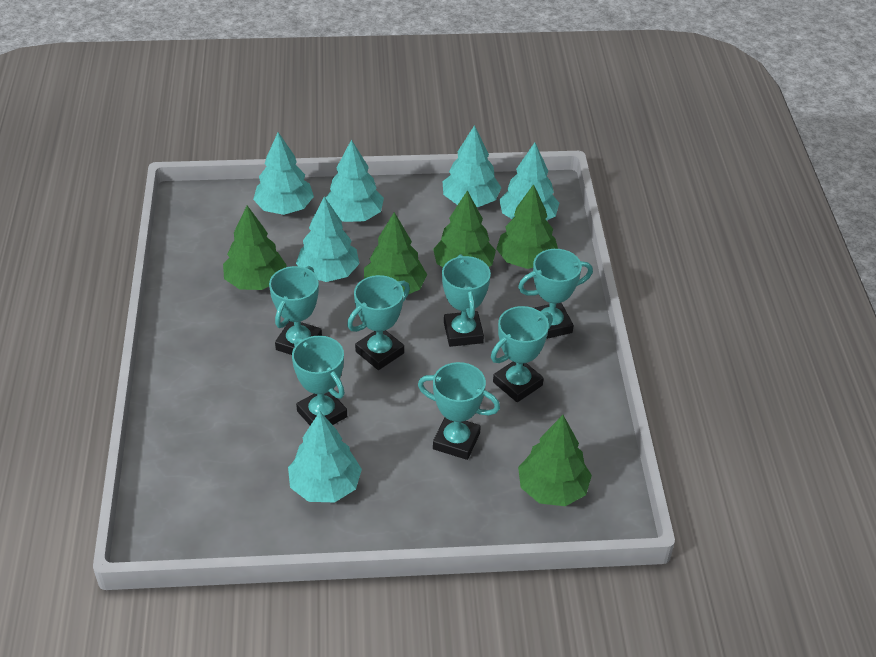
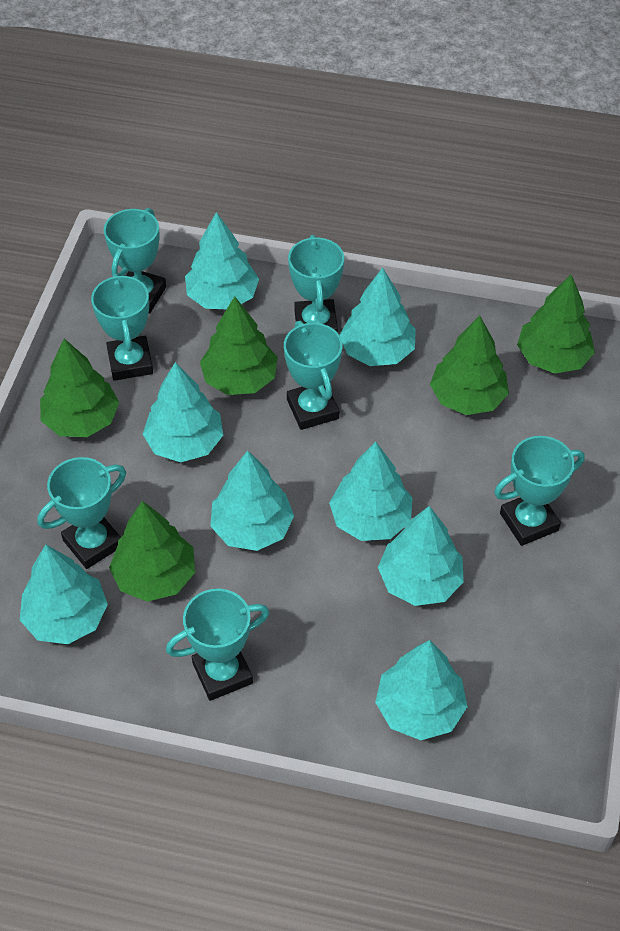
turquoise tree: [253,132,314,215] [288,412,362,502] [296,197,359,282] [325,139,384,222] [443,125,502,207] [499,143,559,220] = 6 -> [20,544,108,644] [143,362,223,462] [185,212,259,309] [210,450,294,551] [329,442,413,541] [340,268,416,366] [375,640,467,740] [378,506,464,606] = 8

